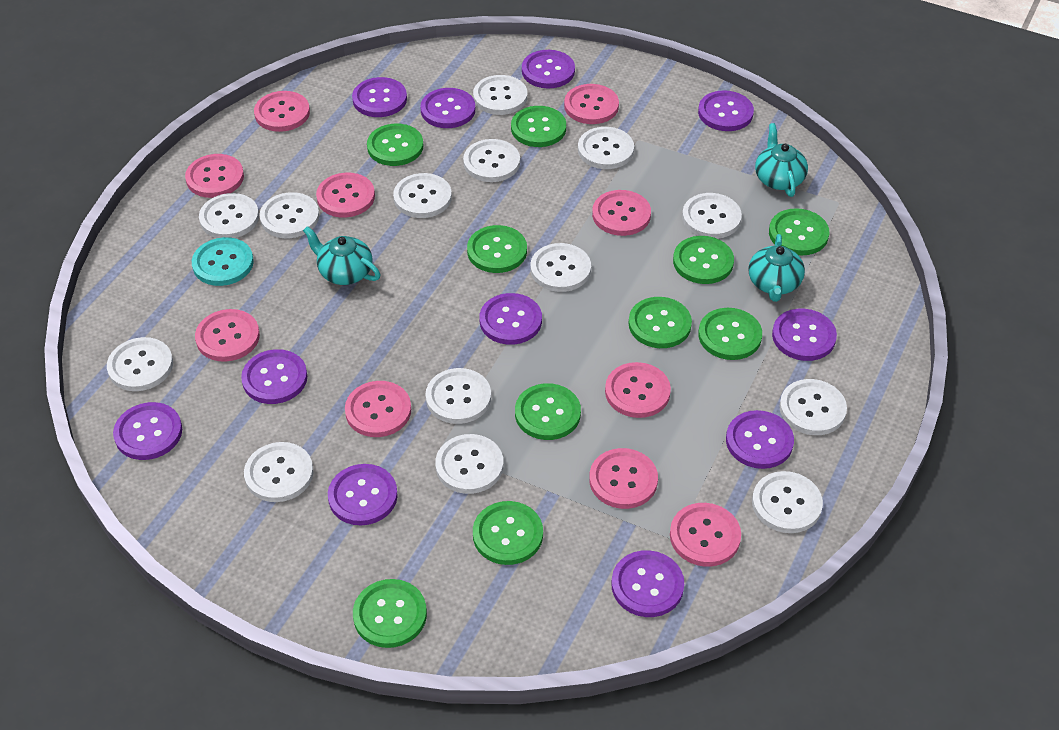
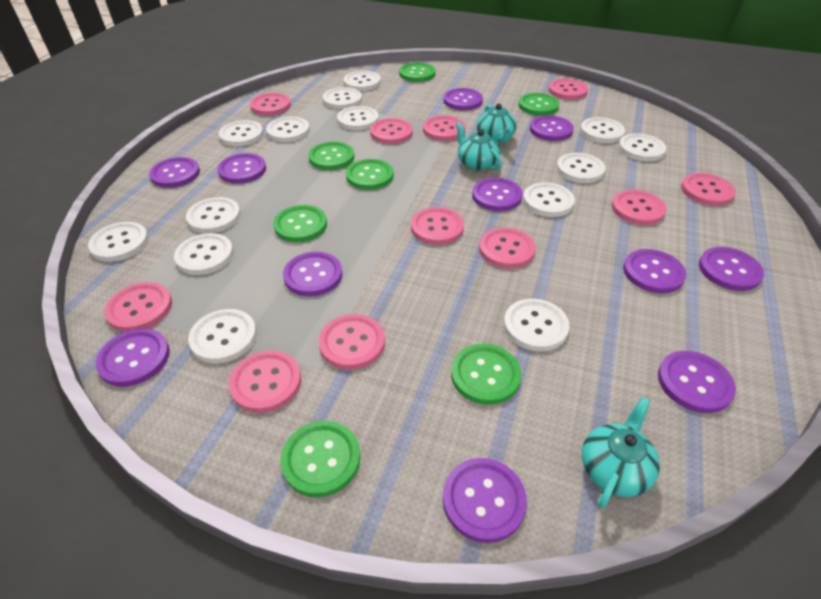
green button: [353,579,427,648] [367,124,423,166] [467,225,527,273] [473,501,543,565] [511,106,566,147] [515,383,581,440] [629,297,692,348] [673,236,734,284] [698,308,762,360] [769,208,829,255] = 10 -> [273,205,327,242] [281,421,360,497] [308,142,354,170] [346,159,393,190] [399,62,436,82] [451,344,521,405] [518,93,559,116] = 7
pink button: [185,154,244,198] [195,309,260,362] [254,91,310,132] [316,173,375,217] [345,381,411,437] [564,84,619,124] [589,448,658,509] [592,190,651,236] [605,362,671,418] [670,503,741,567] = 10 -> [104,282,172,332] [229,351,301,413] [250,93,291,116] [319,314,385,370] [370,118,413,144] [411,207,464,245] [423,115,465,141] [479,228,536,269] [548,78,588,100] [612,190,667,225] [681,173,736,206] = 11
turquoise button: [192,237,254,286] = 1 -> none = 0

